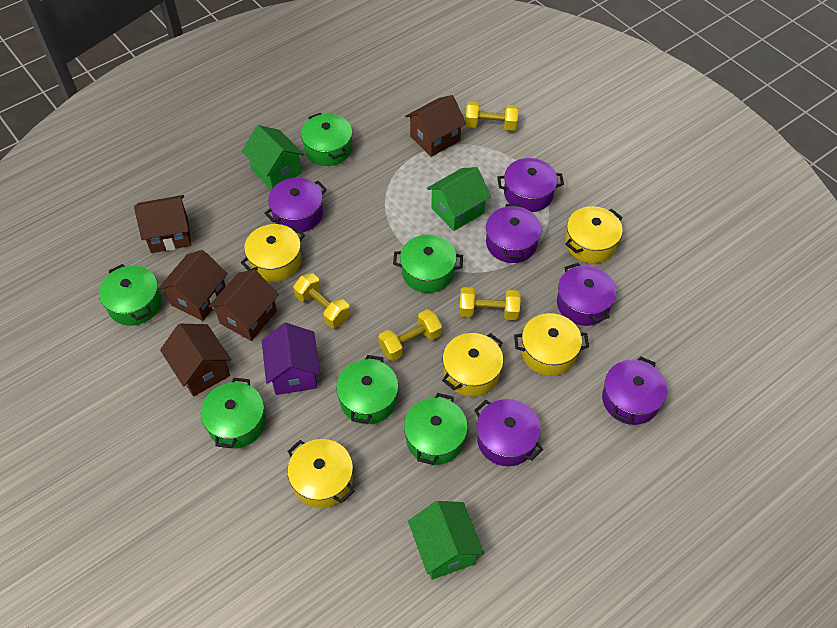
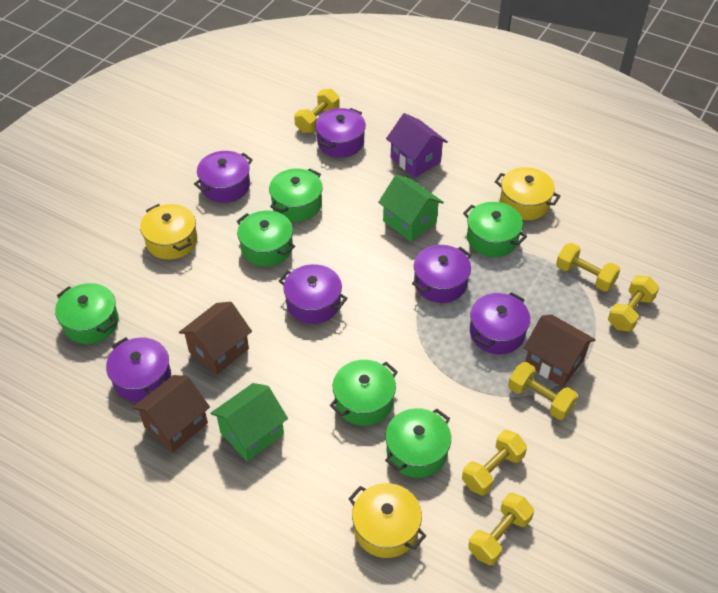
brown house: [134,195,191,253] [158,250,228,321] [160,324,231,396] [208,269,279,341] [405,95,466,157] = 5 -> [132,375,210,453] [179,301,252,375] [524,314,596,387] = 3
green house: [242,125,304,190] [408,501,484,580] [427,167,491,231] = 3 -> [210,383,288,461] [378,175,444,242] = 2
yellow dumbbell: [293,273,350,328] [378,309,442,361] [459,287,521,320] [465,102,518,131] = 4 -> [294,89,340,133] [462,430,527,495] [468,493,534,565] [508,362,578,420] [556,243,620,292] [608,275,659,332] = 6
yellow pot: [240,224,305,282] [287,439,355,508] [442,333,503,397] [514,313,589,376] [565,206,623,263] = 5 -> [140,204,197,260] [348,483,426,558] [495,167,560,220] = 3

